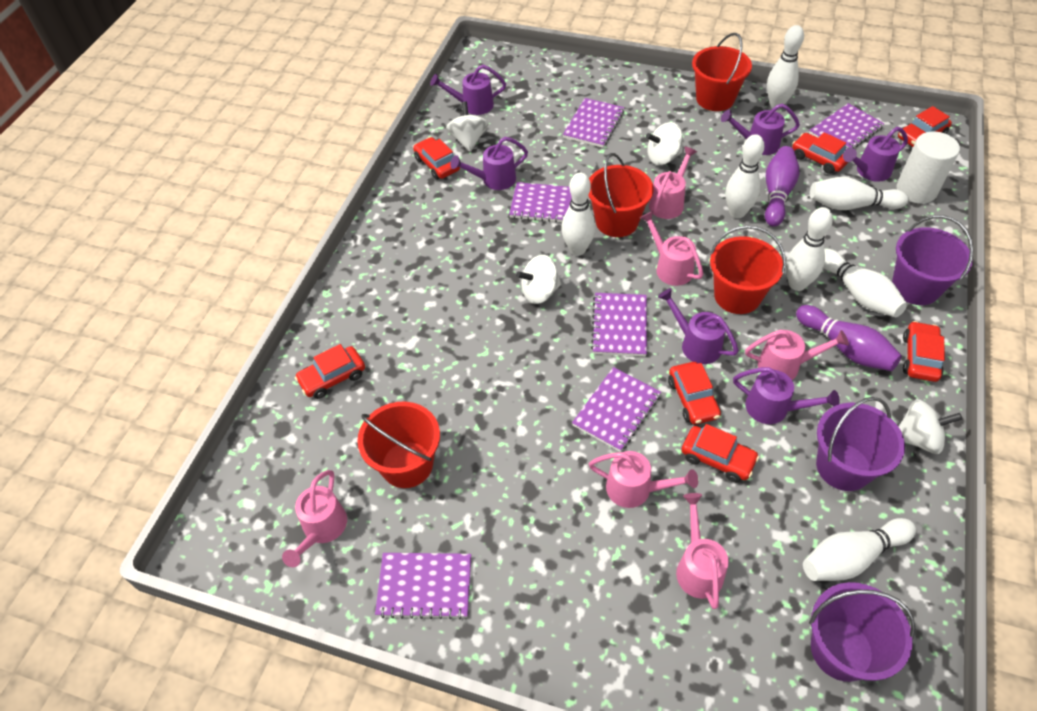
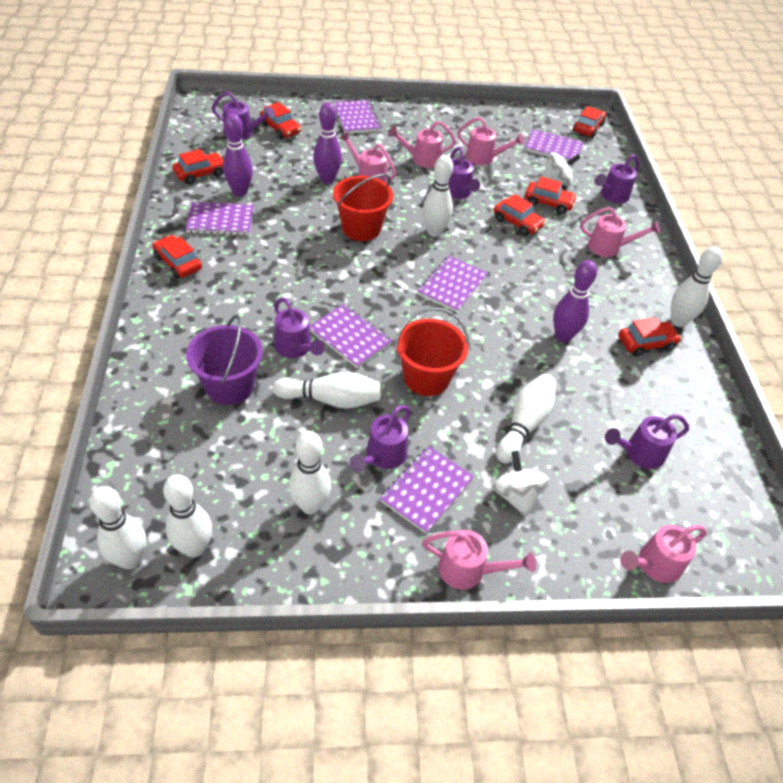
purple bowling pin: [765,146,799,227] [796,305,902,371] = 2 -> [223,113,253,196] [313,102,342,184] [553,260,597,342] = 3
purple bucket: [809,582,916,682] [816,397,905,491] [892,216,974,305] = 3 -> [186,315,263,405] = 1
red bucket: [357,402,440,488] [588,153,653,237] [692,33,752,111] [710,225,786,314] = 4 -> [333,174,393,241] [395,307,469,396] = 2
white cylinder: [896,132,960,204] = 1 -> none = 0
white spinning top: [446,102,488,152] [516,255,561,304] [646,122,683,165] [898,399,962,454] = 4 -> [492,451,549,516] [542,152,580,186] = 2

